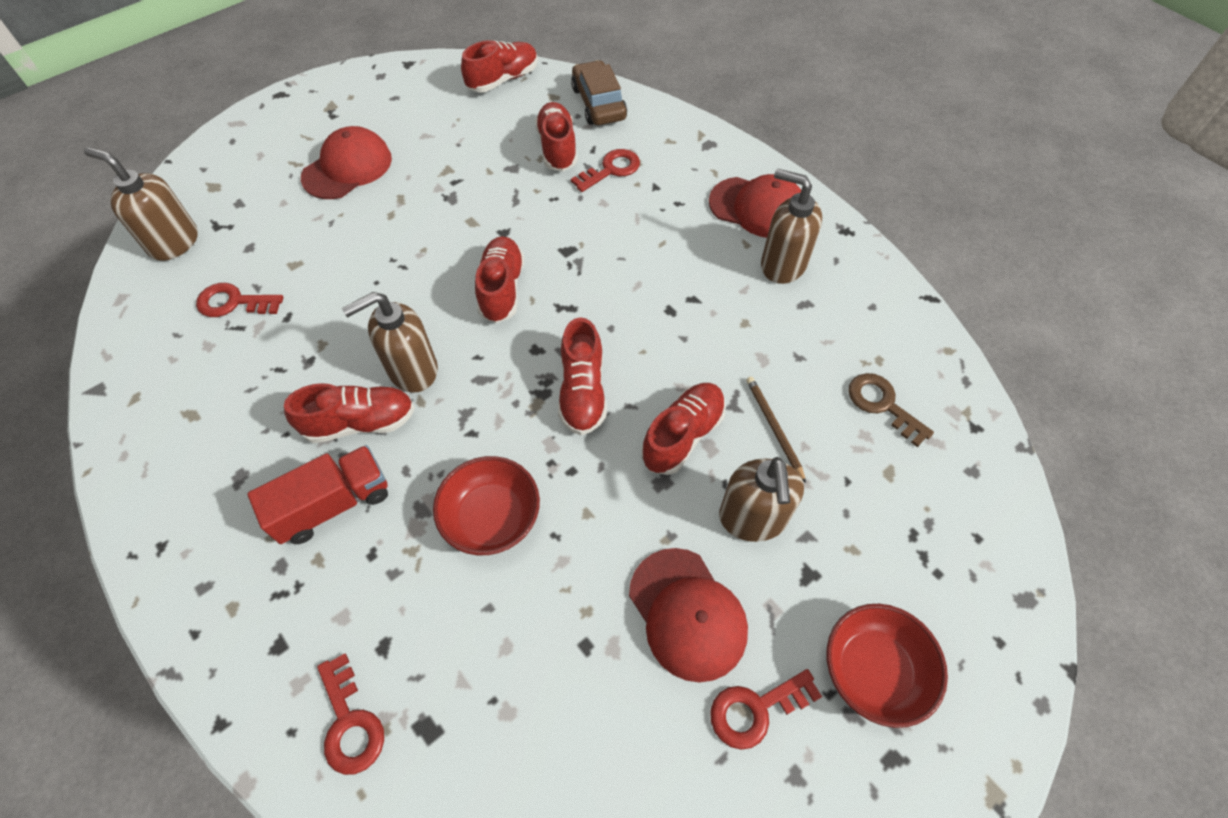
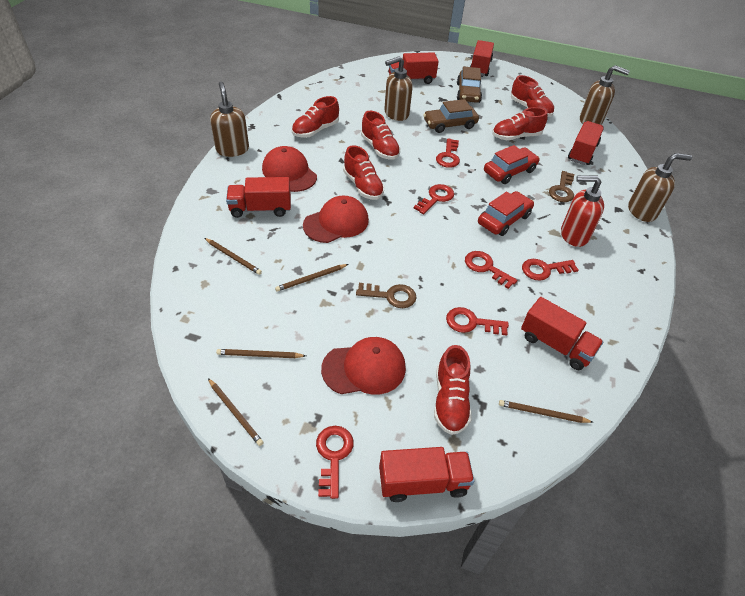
brown car: [571,60,627,125] = 1 -> [423,99,479,133] [457,66,482,103] = 2
brown key: [848,373,934,447] = 1 -> [356,283,417,308] [549,171,574,202] = 2
brown pencil: [746,377,806,483] = 1 -> [205,238,262,275] [208,378,264,446] [216,349,306,358] [275,264,348,292] [499,400,593,423] = 5
red bowl: [433,456,540,555] [827,604,948,728] = 2 -> none = 0
red car: none = 0 -> [478,191,534,236] [484,145,540,184] = 2
red key: [196,283,284,317] [317,653,384,775] [571,149,640,192] [710,669,822,750] = 4 -> [316,426,354,499] [413,184,454,214] [436,138,460,168] [446,307,509,336] [465,251,517,289] [522,259,578,281] = 6
red soap dispenser: none = 0 -> [561,176,604,247] = 1
red truck: [247,445,388,544] = 1 -> [226,177,291,218] [379,447,474,502] [389,52,439,84] [470,40,494,76] [521,297,603,370] [568,121,604,165] = 6

